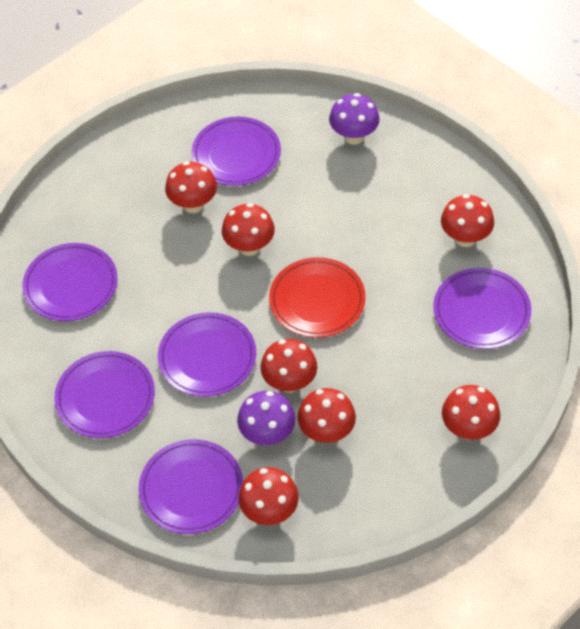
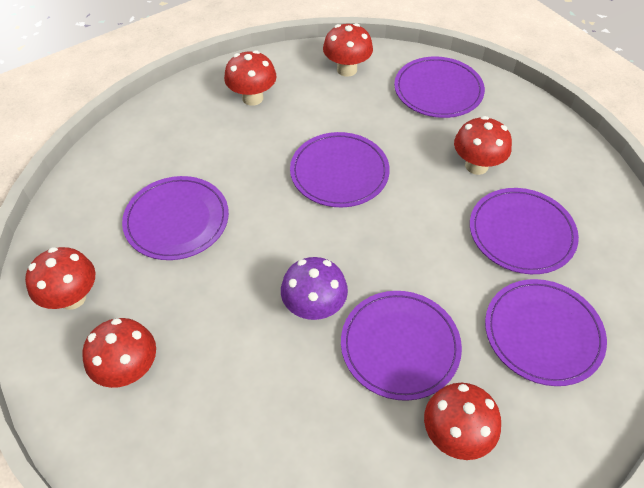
purple mushroom: [237,391,295,445] [329,93,380,145] = 2 -> [281,257,348,320] = 1
red mushroom: [165,161,217,213] [222,203,275,256] [238,467,299,525] [261,339,317,393] [298,388,356,443] [441,194,494,247] [442,385,500,440] = 7 -> [25,247,95,310] [82,318,156,388] [224,50,277,106] [323,23,373,77] [424,383,501,460] [454,116,512,175] = 6
red plate: [269,257,366,338] = 1 -> none = 0

